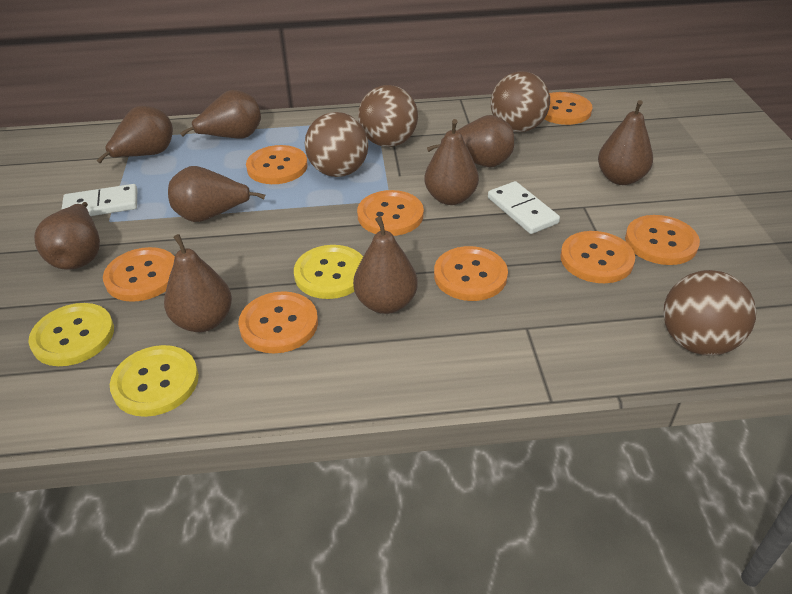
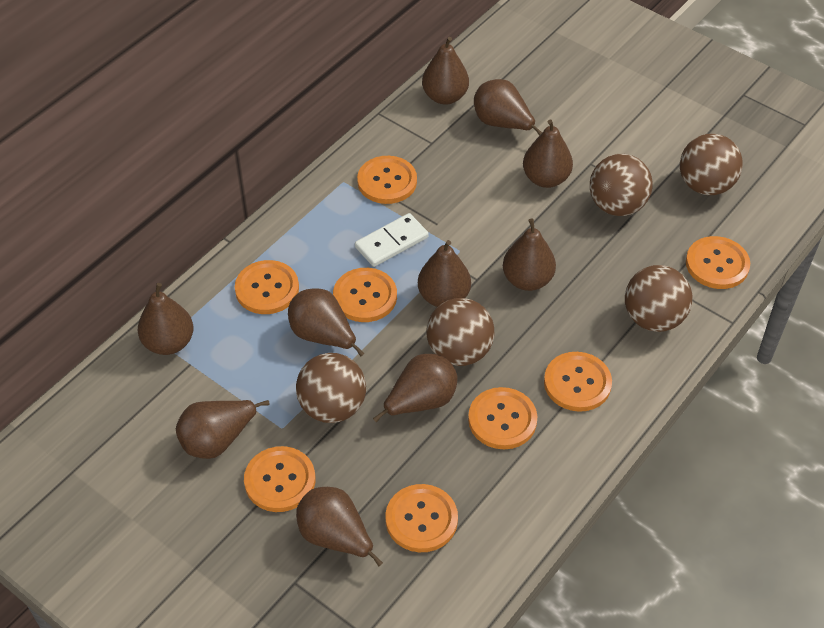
brown ball: [305,112,368,177] [358,85,418,147] [491,71,550,132] [663,270,756,355] = 4 -> [296,353,366,423] [427,298,494,366] [590,154,653,216] [625,265,692,332] [680,134,743,195] = 5
brown pear: [34,202,100,270] [96,106,173,164] [164,234,232,332] [168,166,265,222] [180,90,261,138] [353,216,418,314] [424,119,479,205] [427,115,514,167] [598,100,653,185] = 9 -> [138,283,194,355] [176,400,269,459] [288,288,365,357] [296,487,383,567] [373,354,458,423] [418,240,471,307] [422,37,469,105] [474,79,542,136] [503,218,556,291] [523,119,573,188] = 10
white domino: [61,184,137,216] [488,181,560,234] = 2 -> [355,213,428,267] = 1
yellow button: [29,303,114,366] [110,345,199,417] [294,245,363,299] = 3 -> none = 0

